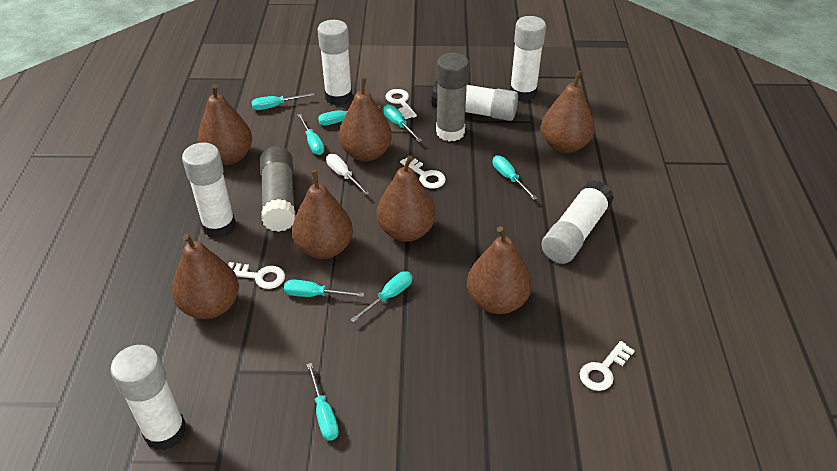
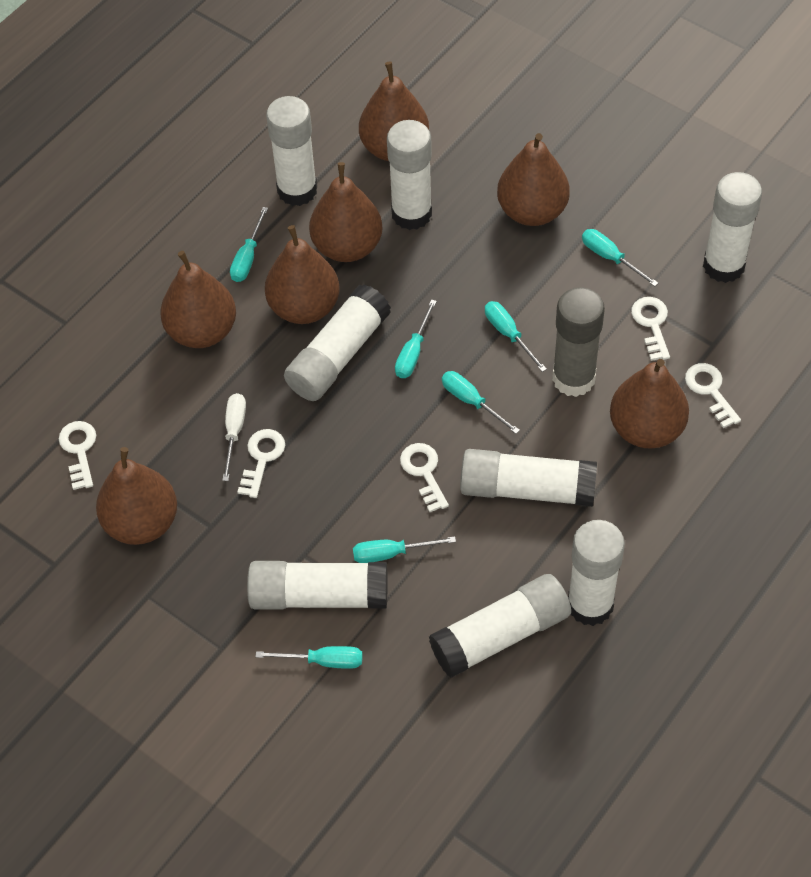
grey glue stick: [260,146,295,232] [436,53,469,142] = 2 -> [552,287,605,397] = 1
turquoise screwdriver: [252,93,314,110] [284,279,364,297] [298,114,324,155] [307,363,339,440] [318,106,381,125] [350,271,412,322] [383,104,422,142] [493,156,537,200] = 8 -> [230,207,268,282] [255,646,363,669] [353,536,456,563] [395,299,437,378] [442,371,520,434] [485,301,547,372] [582,229,658,287] = 7
white glue stick: [111,345,187,451] [182,143,236,238] [318,20,352,106] [431,80,518,121] [510,16,546,102] [541,180,614,264] = 6 -> [247,561,388,610] [266,96,317,206] [284,284,391,401] [387,120,432,230] [429,574,571,678] [460,449,597,507] [568,520,625,626] [703,172,762,283] = 8
white key: [228,262,285,289] [386,89,417,119] [400,157,446,189] [580,341,635,391] = 4 -> [59,421,96,490] [237,429,285,498] [400,443,449,512] [631,297,670,361] [685,363,741,428] = 5

